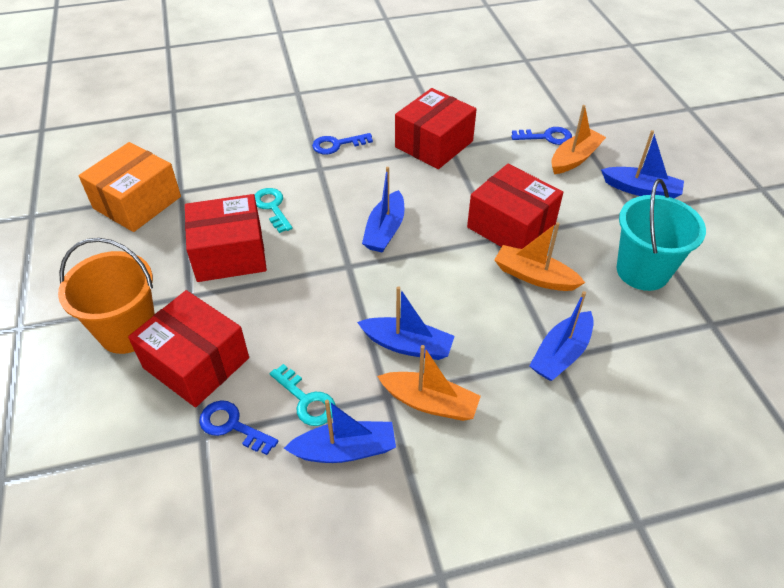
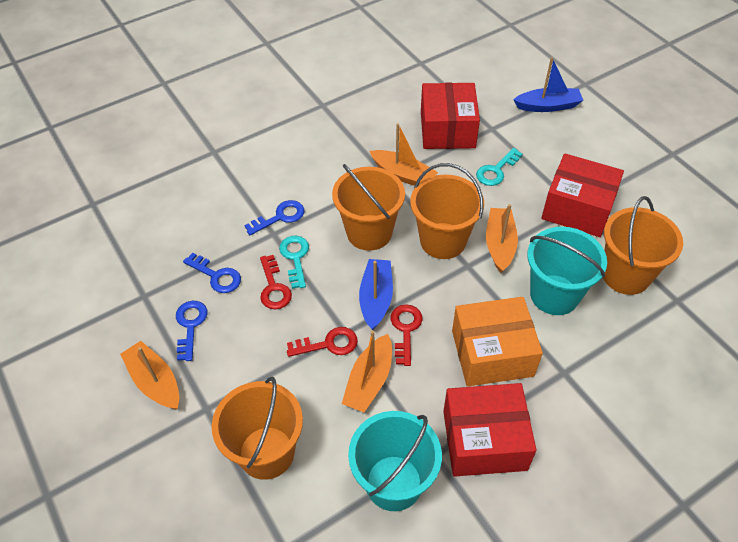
blue boat: [284,400,396,463] [357,286,454,360] [362,167,404,253] [529,291,594,381] [601,130,684,198] = 5 -> [359,259,393,330] [513,57,584,112] = 2
orange boat: [377,345,481,421] [495,222,585,291] [551,105,606,174] = 3 -> [120,341,179,410] [342,331,392,412] [369,123,438,186] [486,204,518,273] = 4
orange bucket: [58,238,155,354] = 1 -> [212,377,303,480] [332,164,405,251] [410,163,484,259] [603,196,683,295] = 4
red box: [128,290,249,407] [185,194,267,282] [395,88,477,169] [467,164,563,249] = 4 -> [421,83,480,149] [443,383,537,477] [541,153,624,237] = 3
red key: none = 0 -> [260,255,292,309] [287,327,358,357] [391,304,422,366] = 3
turquoise bucket: [616,179,706,291] = 1 -> [348,411,442,511] [527,227,607,315] = 2

